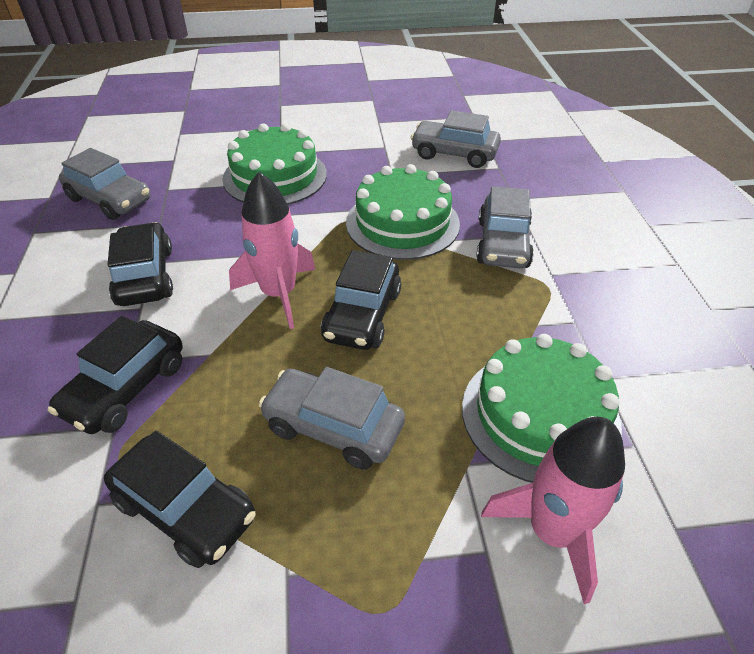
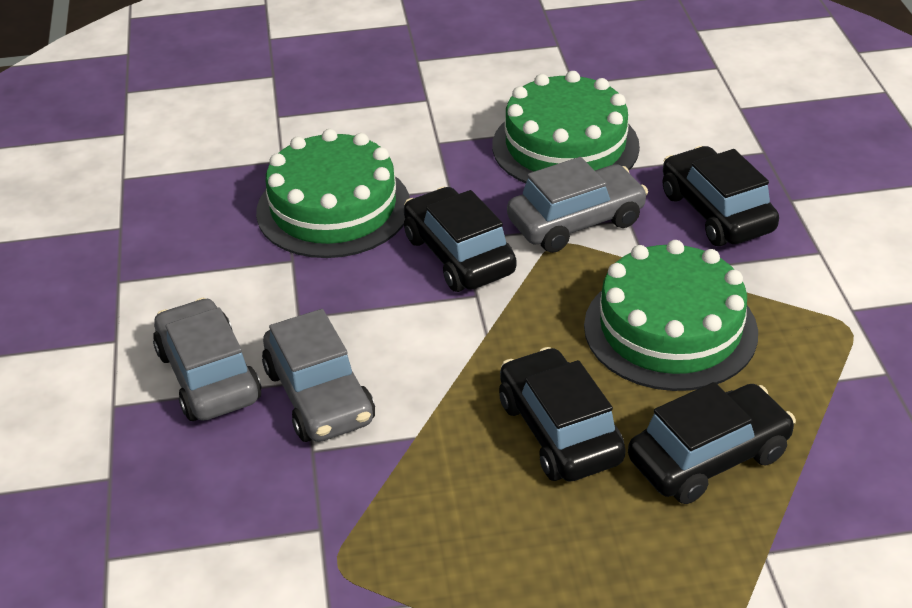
grey car: [59,148,150,220] [259,367,405,469] [411,110,501,168] [476,186,534,268] = 4 -> [153,298,261,421] [262,309,375,442] [507,157,648,253] = 3
pink rocket: [229,172,316,329] [481,417,625,604] = 2 -> none = 0

